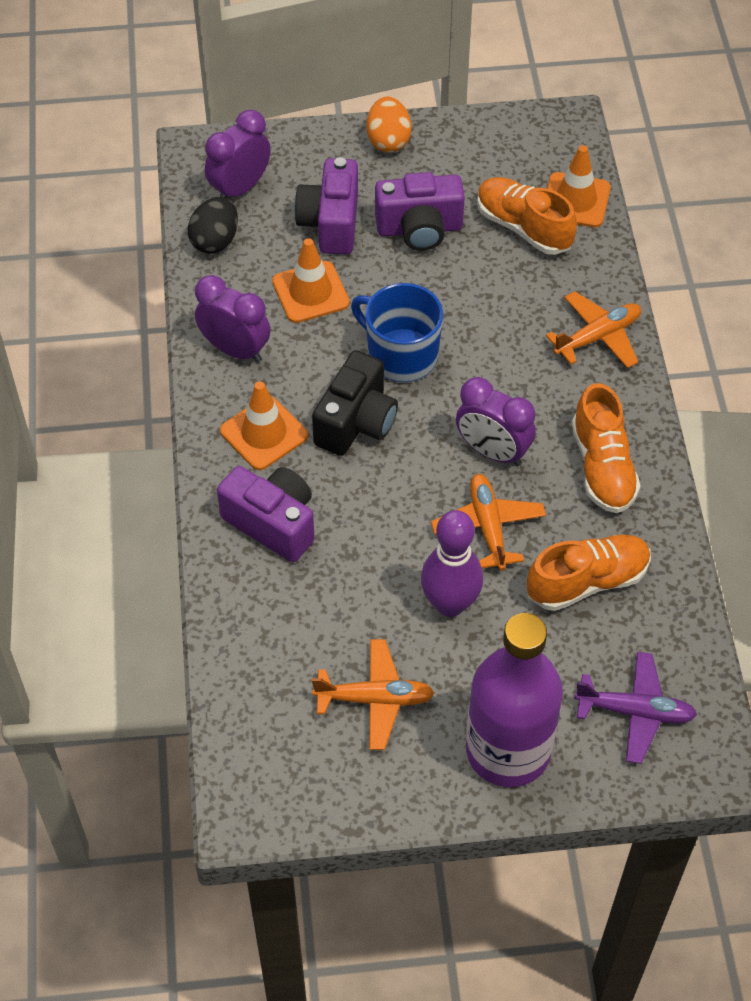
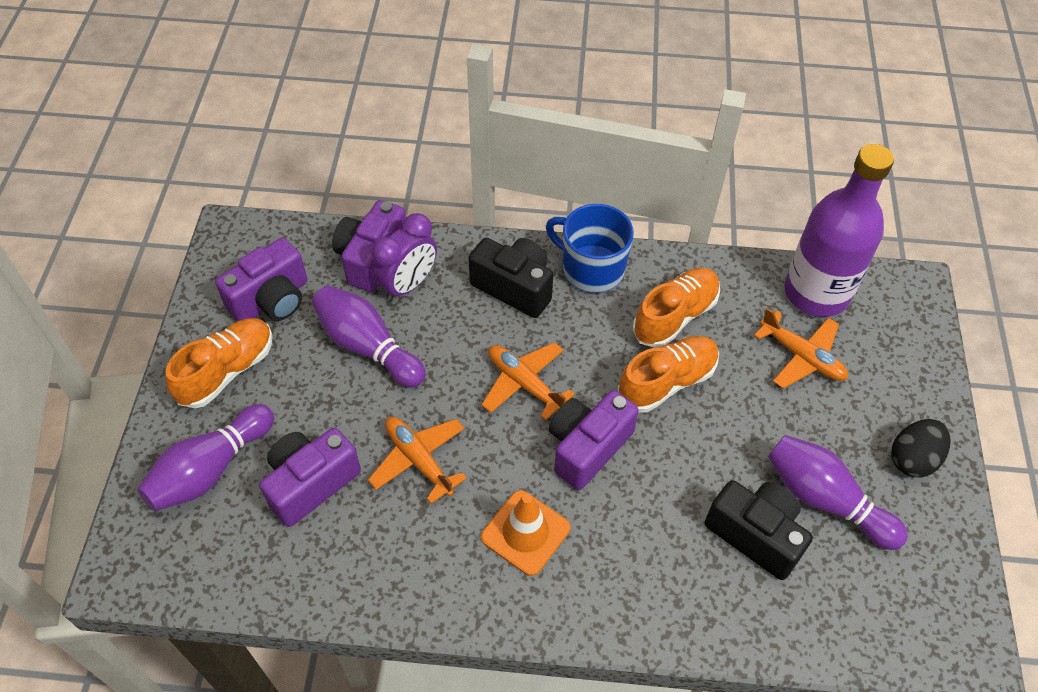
black camera: [312,350,398,456] = 1 -> [468,238,553,318] [705,480,813,580] = 2
orange egg: [366,97,412,153] = 1 -> none = 0
orange traffic cone: [220,382,308,470] [272,238,350,323] [547,145,611,227] = 3 -> [481,490,570,576] = 1
purple bowling pin: [421,510,483,617] = 1 -> [137,404,274,511] [312,285,426,388] [768,435,908,550] = 3
purple camera: [217,466,315,562] [294,157,358,254] [375,172,465,251] = 3 -> [215,237,307,321] [259,428,361,527] [332,200,406,292] [549,390,639,490] = 4
purple clock: [195,275,271,363] [205,110,271,198] [456,377,536,466] = 3 -> [371,213,437,301] = 1
purple plane: [574,652,697,764] = 1 -> none = 0

